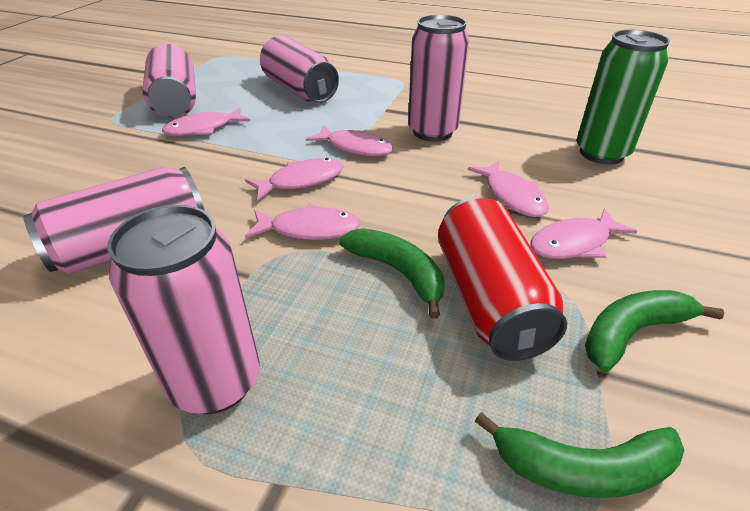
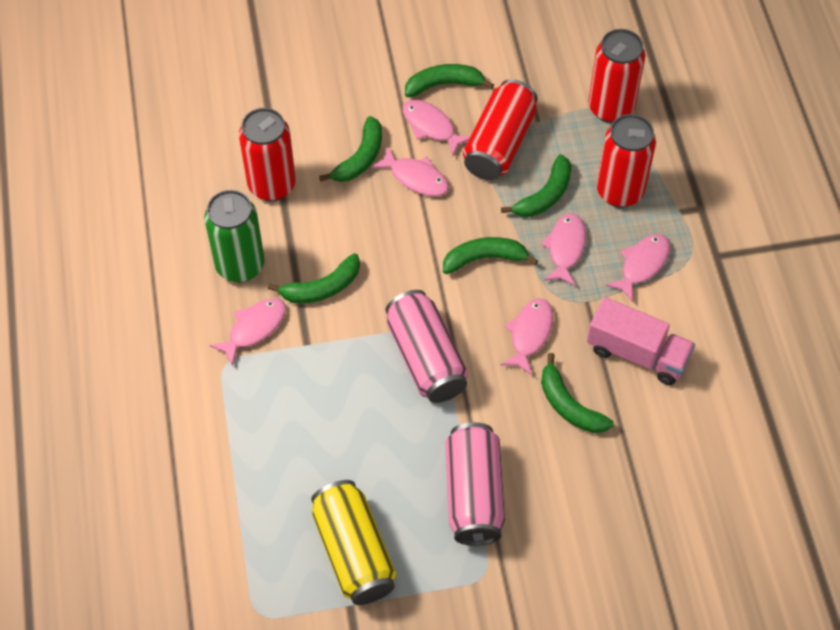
green banana: [339,228,444,319] [475,412,684,498] [585,290,724,372] = 3 -> [268,253,360,303] [319,116,382,182] [405,64,494,97] [443,237,538,274] [501,154,572,217] [541,353,614,433] = 6
pink can: [23,167,204,274] [107,205,259,414] [142,44,196,118] [260,36,339,103] [408,15,469,142] = 5 -> [386,290,468,403] [445,422,505,546] = 2
pink truck: none = 0 -> [587,297,695,385] = 1
red can: [438,197,567,361] = 1 -> [239,108,296,201] [463,79,538,180] [588,29,645,123] [597,114,656,207] = 4
yellow can: none = 0 -> [311,480,396,605] = 1

